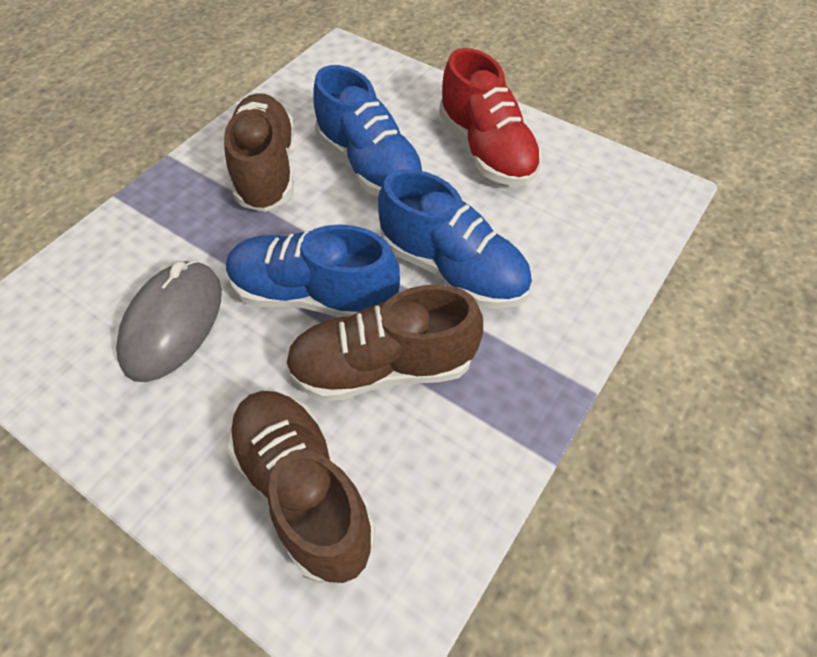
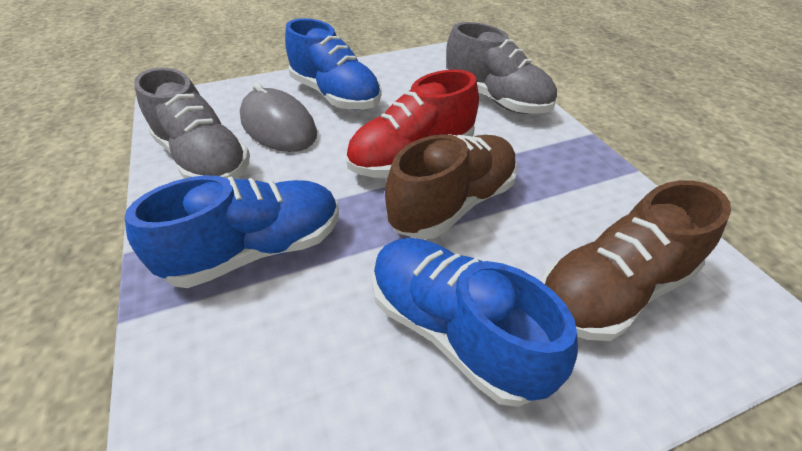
brown shoe: [224,93,294,212] [226,391,375,583] [285,285,483,402] = 3 -> [385,134,518,239] [541,180,731,341] = 2
grey shoe: none = 0 -> [134,67,250,179] [446,22,557,114] = 2

